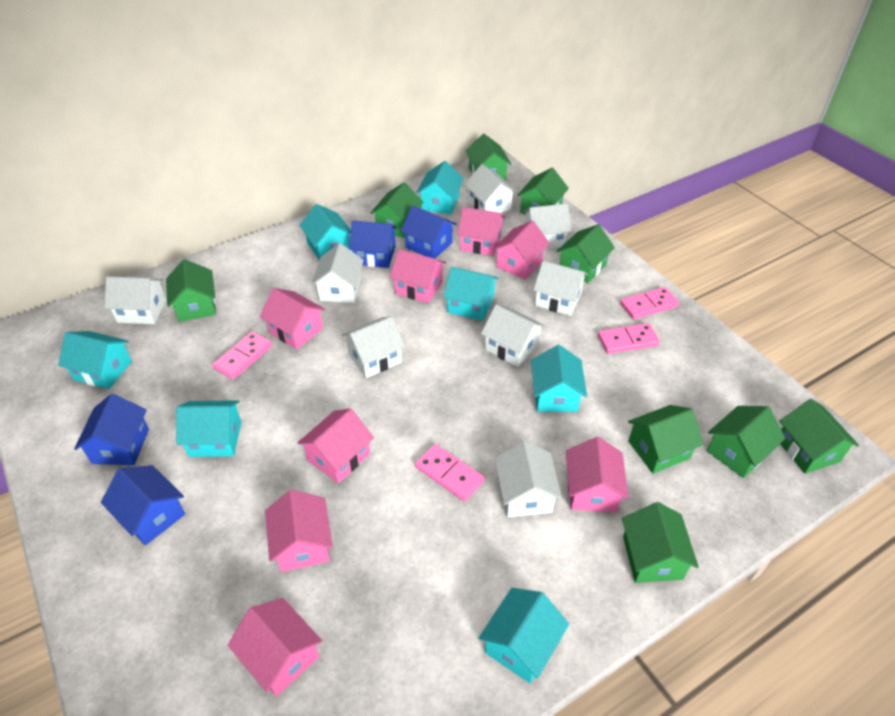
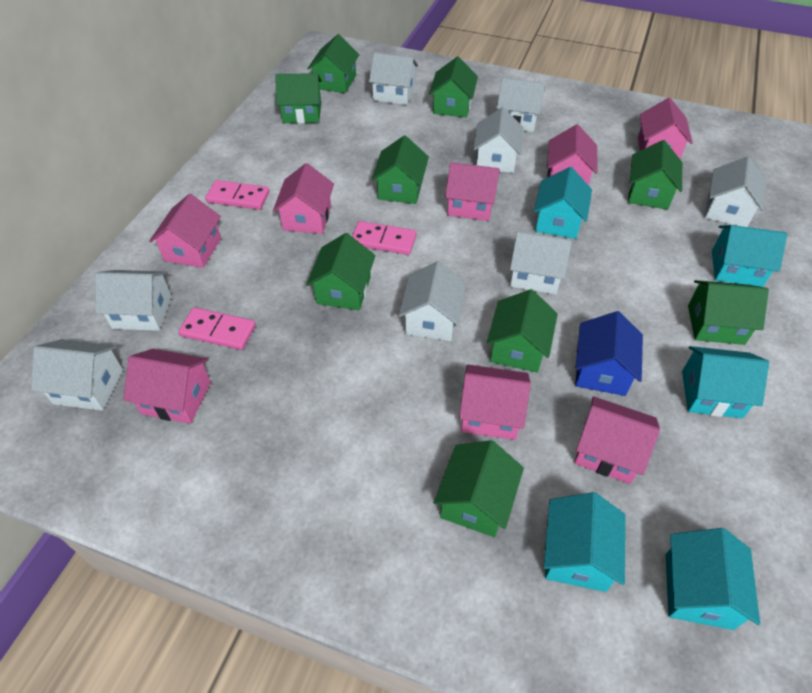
blue house: [74,394,149,465] [101,465,185,545] [349,220,397,268] [401,206,457,259] = 4 -> [575,311,643,396] = 1
pink domino: [212,331,272,380] [415,444,485,502] [598,323,660,354] [620,287,679,319] = 4 -> [178,307,256,350] [205,180,270,210] [352,221,417,255] = 3
turquoise house: [58,331,132,389] [176,400,241,457] [299,204,351,260] [416,161,464,215] [443,267,498,321] [478,588,569,684] [531,345,587,412] = 7 -> [534,167,592,239] [544,492,626,592] [666,528,760,630] [682,346,769,418] [712,225,787,287] = 5

